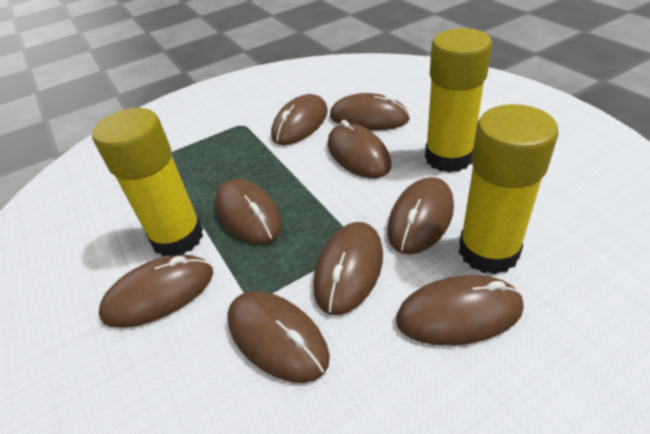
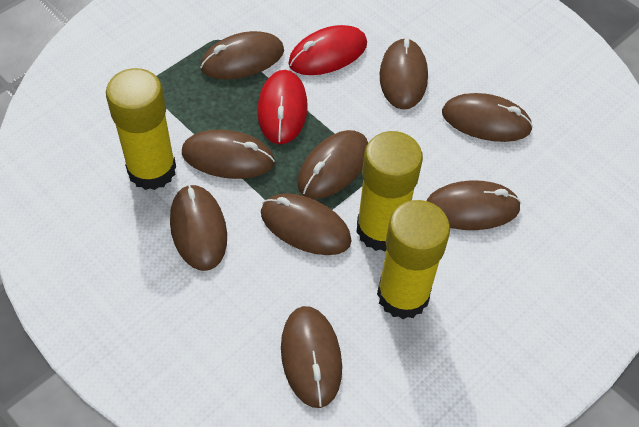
red mouse: none = 0 -> [257,70,308,144] [288,25,367,75] = 2

